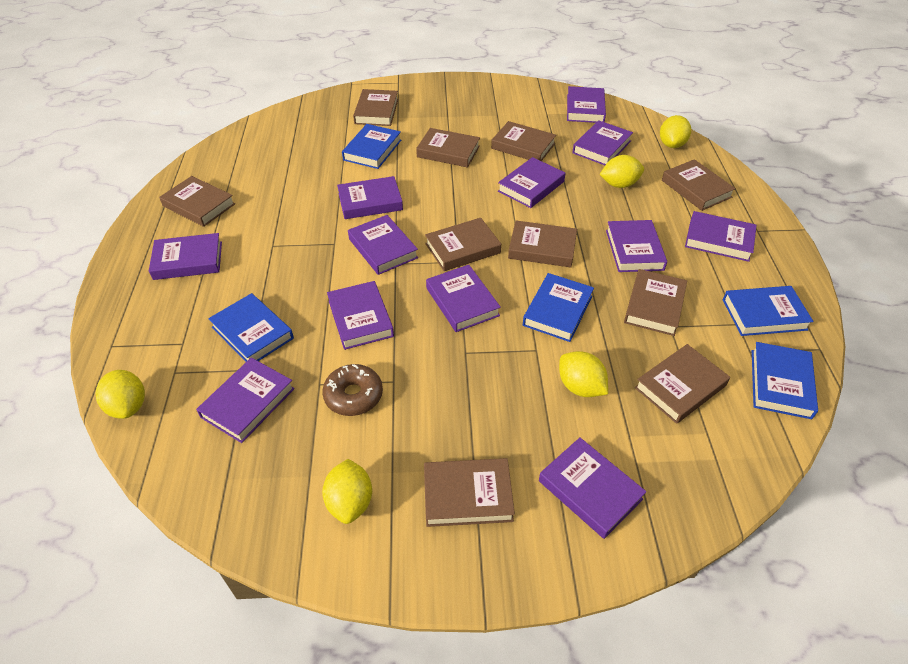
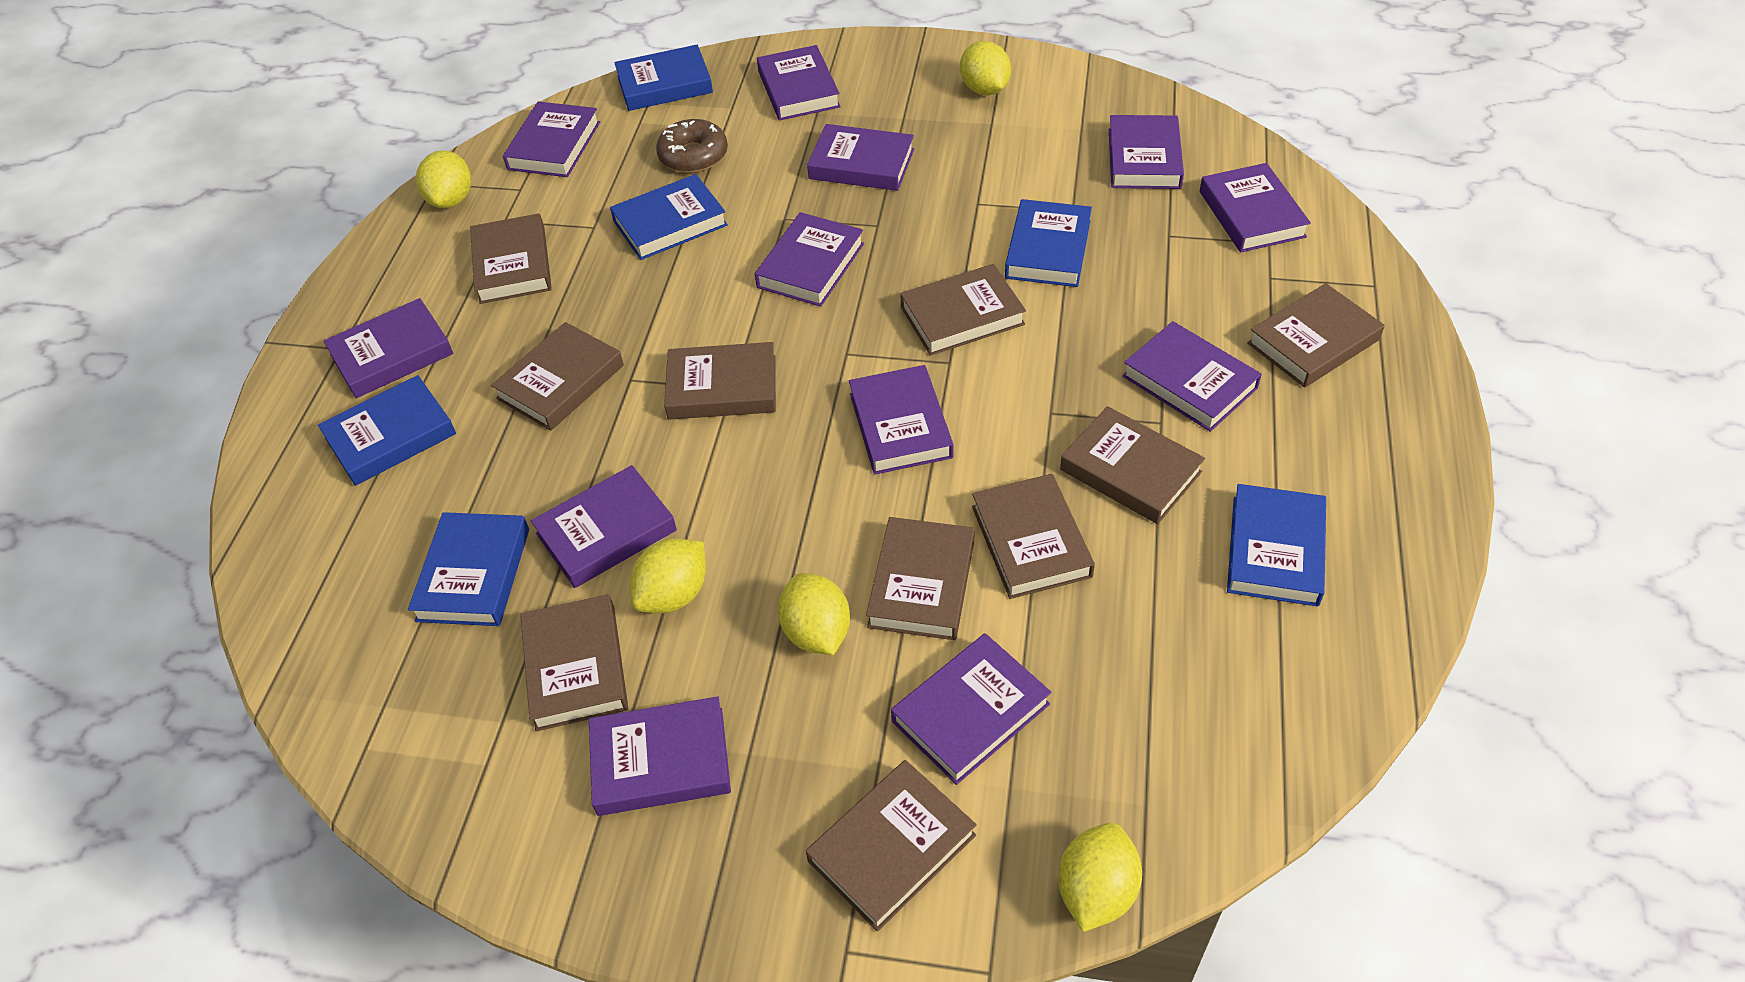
blue book: [208,293,294,362] [342,124,401,169] [523,273,594,342] [723,286,814,336] [752,342,818,419] = 5 -> [318,375,456,486] [408,512,529,626] [610,174,728,260] [614,45,713,111] [1005,199,1092,287] [1227,484,1326,607] = 6

